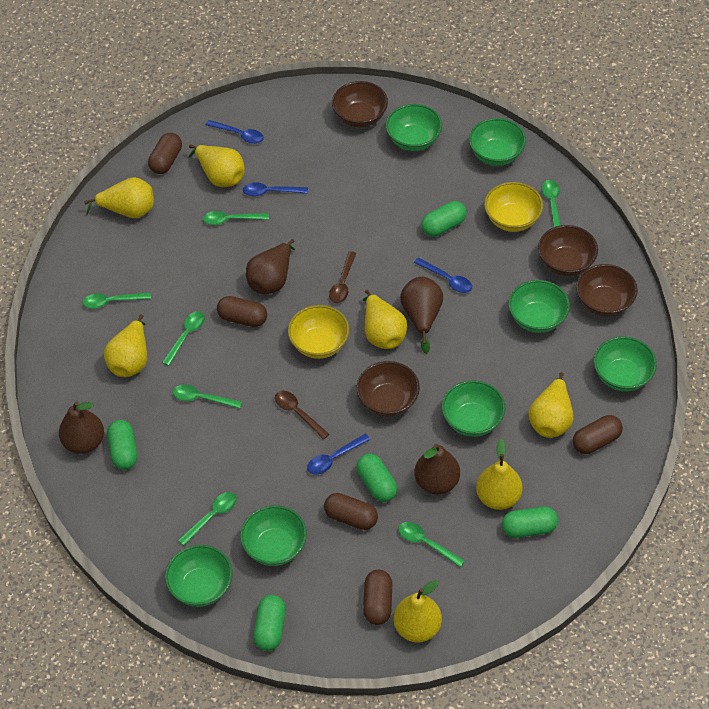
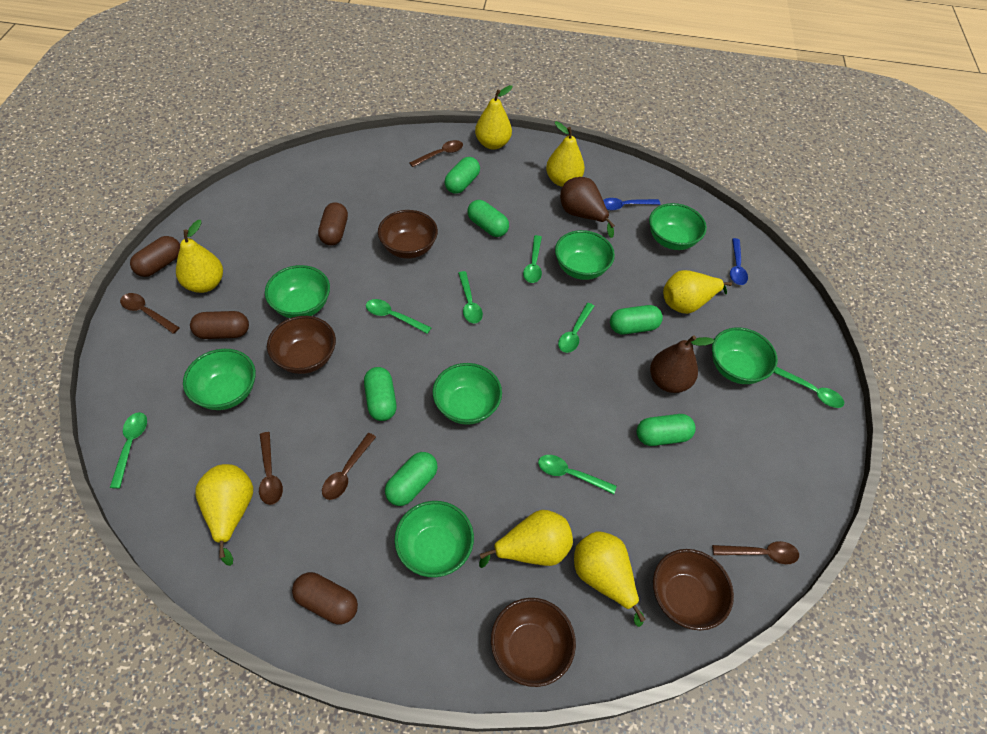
blue spoon: [206,120,264,144] [243,182,308,197] [307,434,370,474] [414,257,472,293] = 4 -> [603,198,660,210] [730,238,748,285] = 2
brown capsule: [148,133,182,174] [217,296,267,327] [324,493,378,530] [363,570,392,625] [573,415,623,454] = 5 -> [130,236,180,277] [190,311,249,339] [292,572,358,624] [318,202,348,245] = 4
brown pear: [59,401,104,454] [246,239,295,294] [400,277,443,354] [414,444,460,494] = 4 -> [560,177,615,238] [650,335,714,393] = 2
brown spoon: [275,391,329,439] [329,251,356,303] = 2 -> [120,293,180,334] [259,432,283,505] [322,433,376,500] [410,140,463,167] [712,541,799,564] = 5
green capsule: [107,420,138,470] [254,595,286,651] [356,454,398,502] [421,201,467,237] [502,507,558,538] = 5 -> [364,367,397,421] [385,452,438,506] [444,157,480,194] [467,200,509,237] [610,305,663,334] [637,414,696,446] = 6
yellow bowl: [288,305,350,359] [484,182,543,232] = 2 -> none = 0

